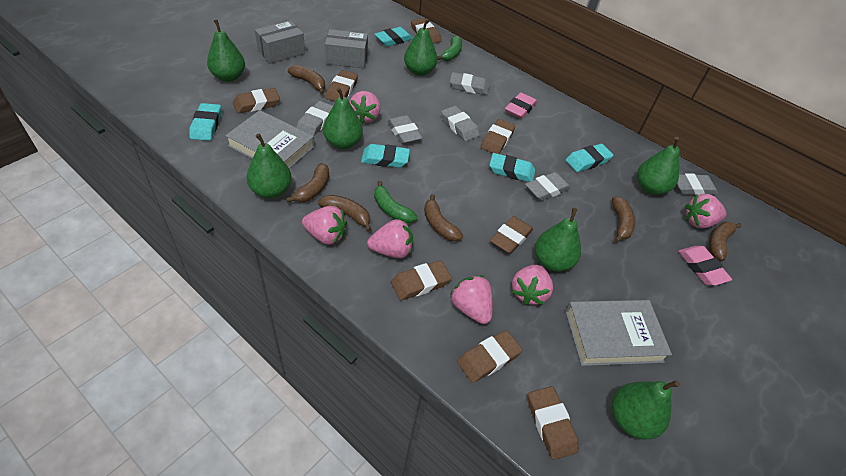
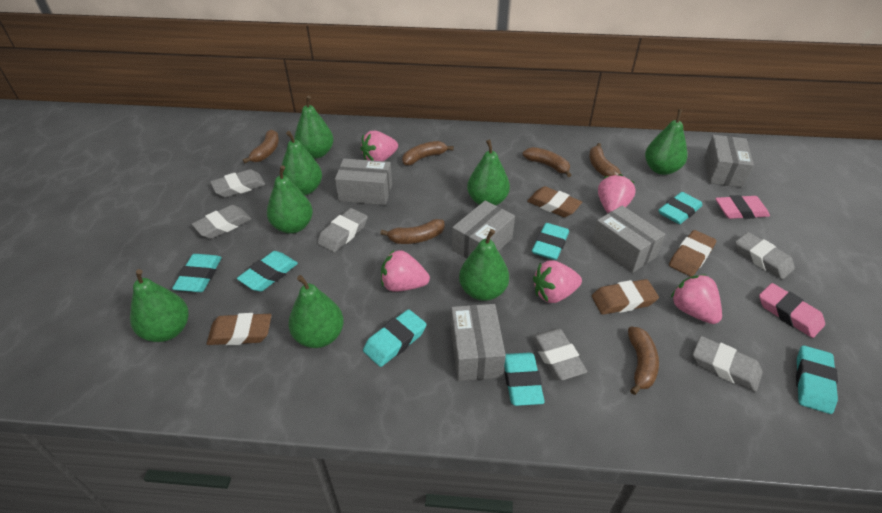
brown eraser: [233,88,280,114] [325,70,358,102] [391,260,452,300] [411,18,442,44] [457,330,522,383] [481,119,516,154] [490,216,533,254] [528,386,579,460] = 8 -> [207,313,272,345] [527,186,582,217] [592,279,659,315] [669,230,716,277] = 4
green banana: [374,181,417,223] [437,35,462,61] = 2 -> none = 0
green pear: [207,20,245,82] [246,134,292,199] [323,87,363,149] [404,19,437,76] [535,208,581,272] [612,380,680,439] [637,137,680,195] = 7 -> [130,269,189,342] [267,165,313,234] [282,131,322,195] [288,275,344,348] [294,96,334,159] [459,229,509,301] [467,140,510,205] [645,109,687,175] = 8
grey book: [225,110,315,169] [565,300,672,366] = 2 -> none = 0
grey box: [255,20,305,64] [325,29,368,68] = 2 -> [335,158,392,205] [451,304,506,381] [452,200,515,259] [591,206,665,273] [704,135,754,188] = 5
pink strawberry: [302,206,347,245] [349,91,380,124] [367,219,413,258] [450,275,493,324] [512,265,553,305] [686,194,726,229] = 6 -> [360,131,398,161] [381,250,430,292] [533,260,582,303] [598,174,636,213] [671,274,722,324] = 5
turquoise eraser: [189,103,221,141] [361,144,410,168] [374,27,413,46] [489,153,535,182] [566,144,613,172] = 5 -> [172,254,222,292] [237,251,298,291] [363,309,427,367] [504,353,545,406] [532,223,569,260] [658,192,702,224] [796,345,838,414] = 7

